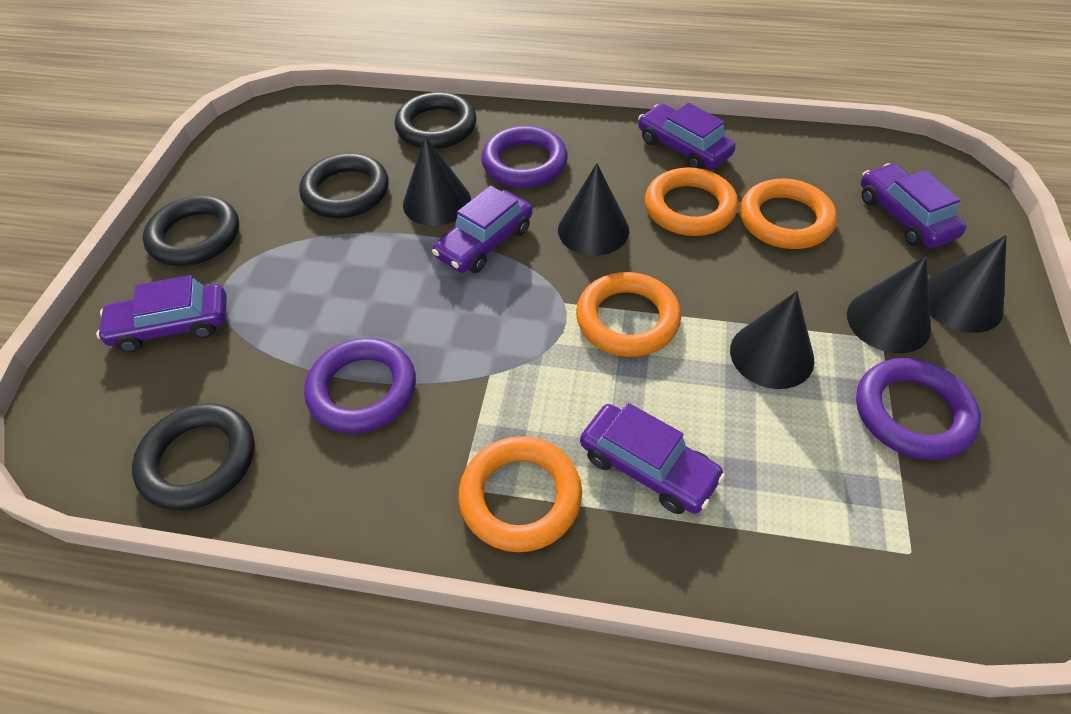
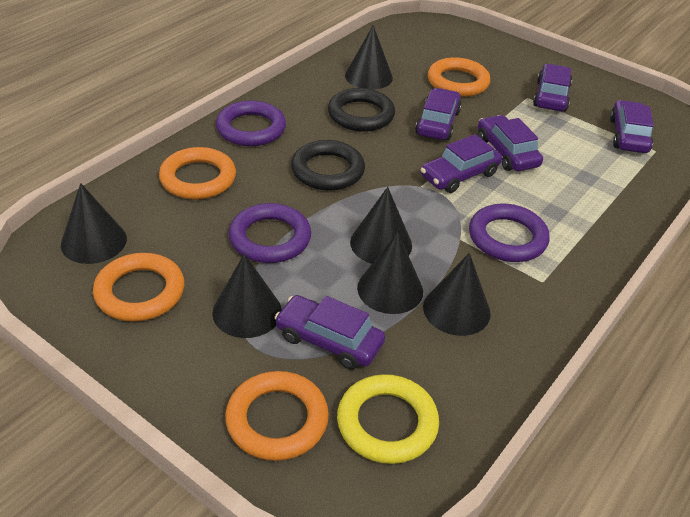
black cone: [403,135,471,226] [558,163,629,256] [730,291,815,389] [847,255,931,353] [928,235,1007,333] = 5 -> [61,183,127,264] [213,253,282,338] [345,25,393,90] [350,187,412,264] [357,232,423,314] [423,253,491,336] = 6
black ring: [132,403,255,511] [142,196,239,266] [299,153,389,218] [395,92,477,149] = 4 -> [291,140,365,191] [328,88,395,132] = 2
purple car: [96,275,227,352] [432,185,532,273] [580,403,725,514] [638,103,736,169] [860,163,966,248] = 5 -> [275,295,385,370] [415,88,462,140] [420,134,502,193] [478,115,543,171] [533,64,572,112] [610,100,654,153] = 6
yellow ring: none = 0 -> [337,374,439,464] = 1

